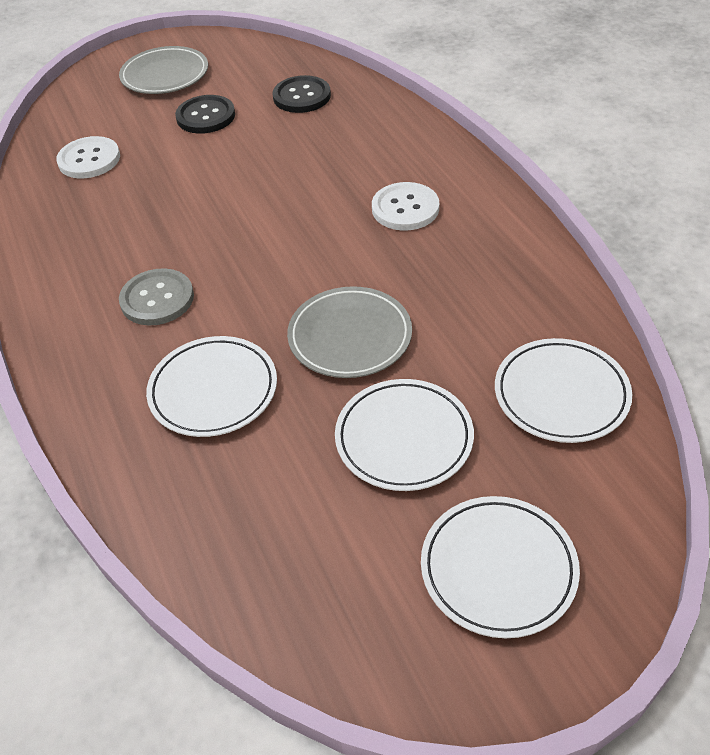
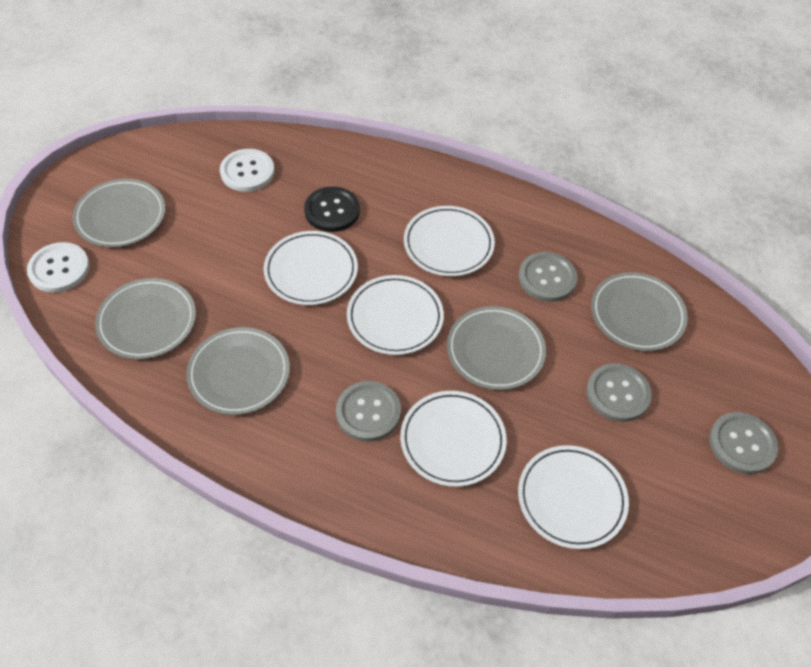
black button: [175,95,235,134] [272,75,331,113] = 2 -> [304,186,360,232] = 1
grey button: [119,268,194,326] = 1 -> [336,381,401,442] [519,252,577,302] [586,363,652,422] [709,412,778,474] = 4
grey plate: [119,46,208,94] [287,286,412,378] = 2 -> [73,179,165,247] [95,278,196,359] [186,327,290,415] [447,306,546,390] [591,272,688,351] = 5
white plate: [146,336,277,437] [335,379,474,491] [421,496,580,638] [495,338,632,443] = 4 -> [264,231,358,305] [347,275,444,355] [400,391,507,487] [404,206,495,276] [518,445,629,549] = 5

